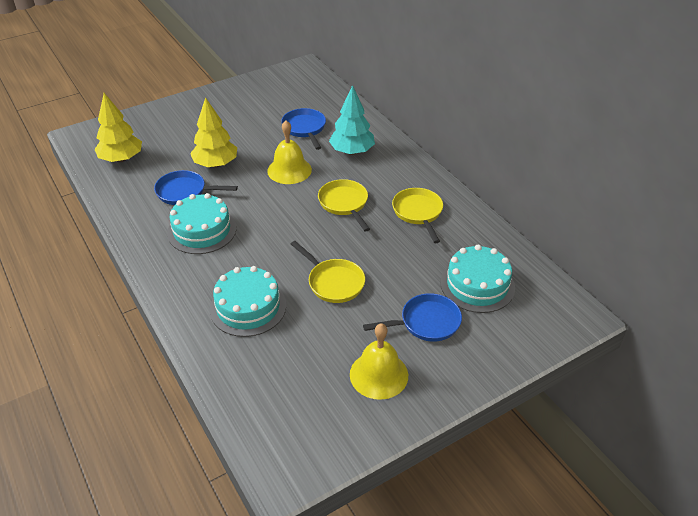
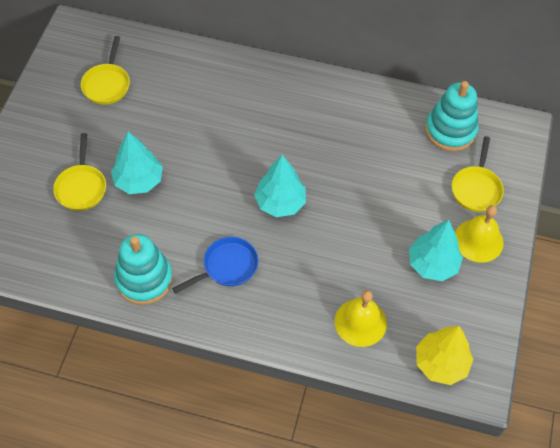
blue pan: [154,170,238,205] [281,108,326,150] [363,293,462,342] = 3 -> [172,237,258,294] = 1
turquoise cake: [167,193,237,254] [210,266,286,337] [441,245,515,313] = 3 -> none = 0
turquoise stacking toy: none = 0 -> [114,234,173,305] [425,81,478,151] = 2
turquoise tree: [329,85,375,155] = 1 -> [111,131,163,194] [254,155,306,217] [409,220,463,281] = 3
yellow tree: [94,93,142,162] [190,97,237,168] = 2 -> [416,326,473,385] = 1

